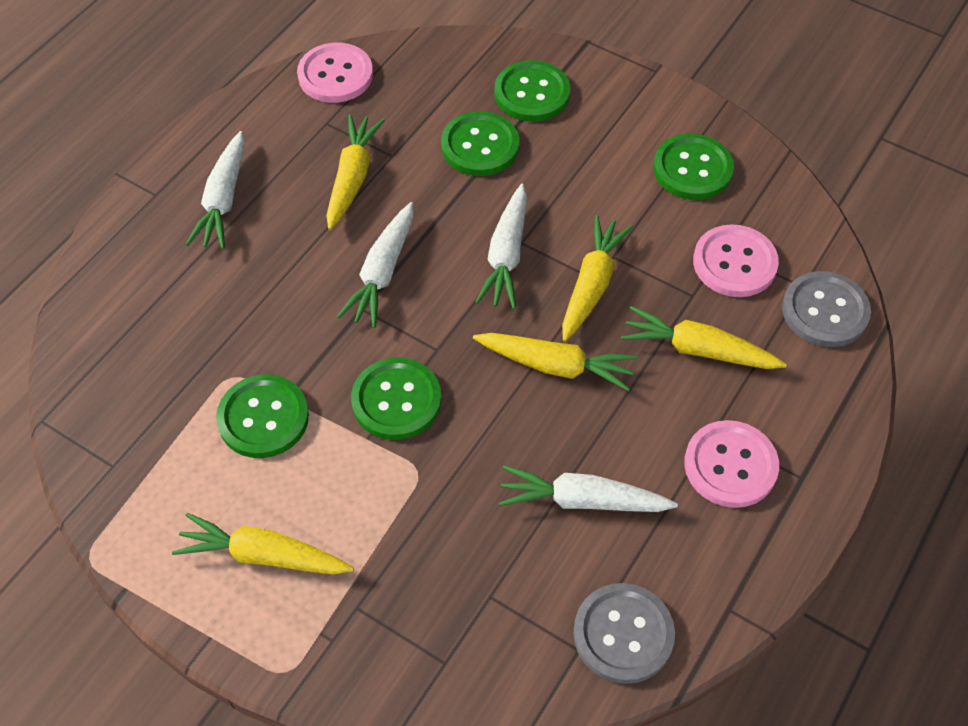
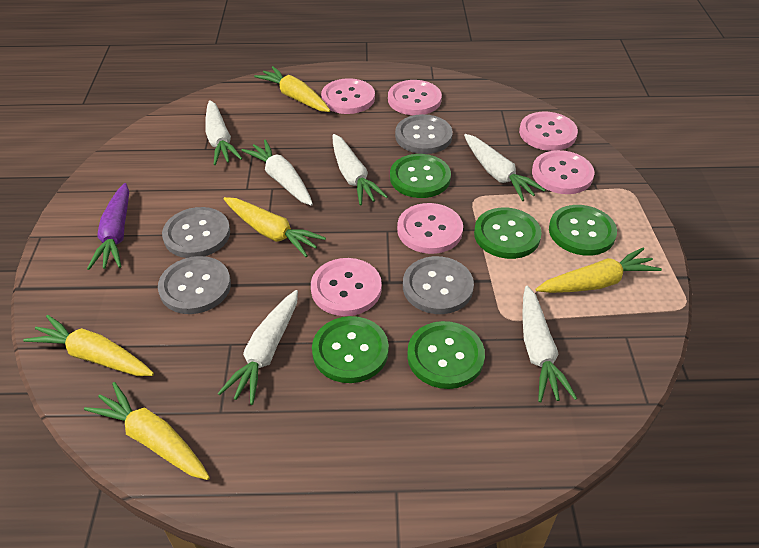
grey button: [573,583,675,684] [782,271,871,347] = 2 -> [158,256,231,314] [162,207,230,258] [395,114,453,154] [403,256,474,314] = 4
pink button: [297,43,373,103] [684,420,779,508] [693,224,779,297] = 3 -> [311,258,382,316] [321,78,375,114] [388,80,442,115] [397,203,463,254] [519,112,578,151] [532,150,595,194] = 6
purple carrot: none = 0 -> [87,183,129,270] = 1
white carrot: [185,131,245,249] [337,202,413,328] [475,184,527,309] [499,465,678,512] = 4 -> [205,100,243,165] [218,290,298,405] [241,139,313,206] [333,134,388,206] [464,134,546,201] [522,286,577,402] = 6

